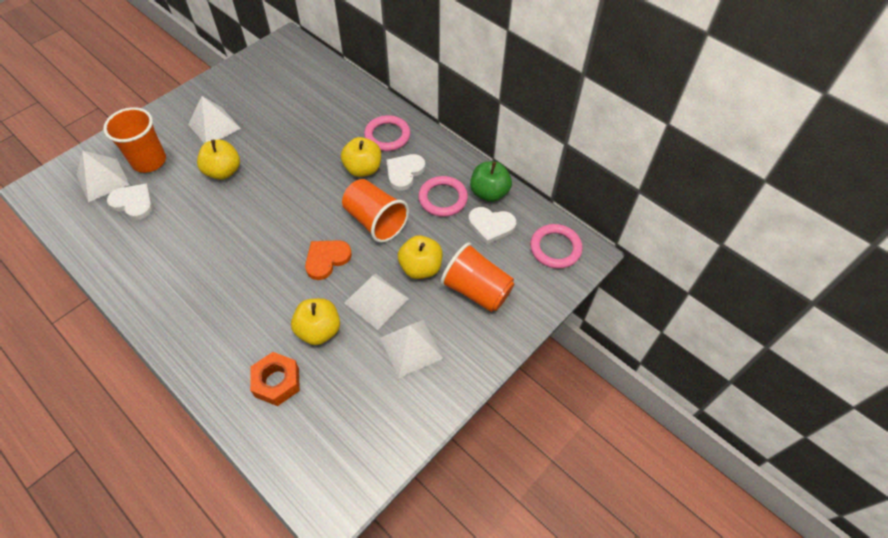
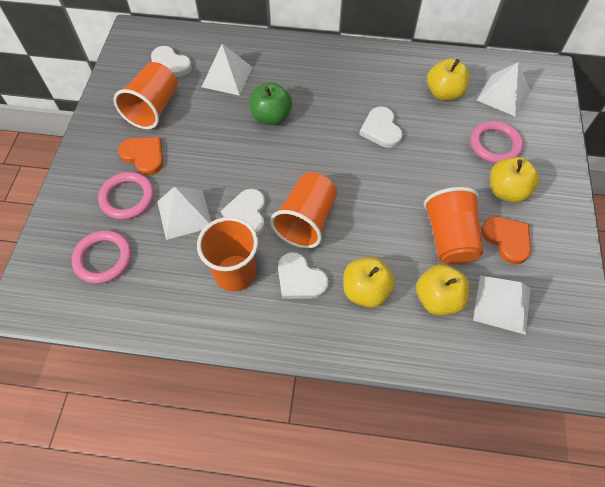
orange cup: [103,107,166,173] [342,179,409,243] [440,242,515,312] = 3 -> [114,62,178,129] [197,217,258,292] [270,173,337,249] [424,187,483,265] = 4
orange heart: [305,240,352,280] = 1 -> [118,137,163,175] [481,217,531,264] = 2
orange nut: [250,352,300,406] = 1 -> none = 0
white heart: [107,183,153,220] [386,154,425,191] [468,207,516,244] = 3 -> [151,46,192,77] [221,189,265,236] [278,252,329,299] [359,107,403,148] = 4

